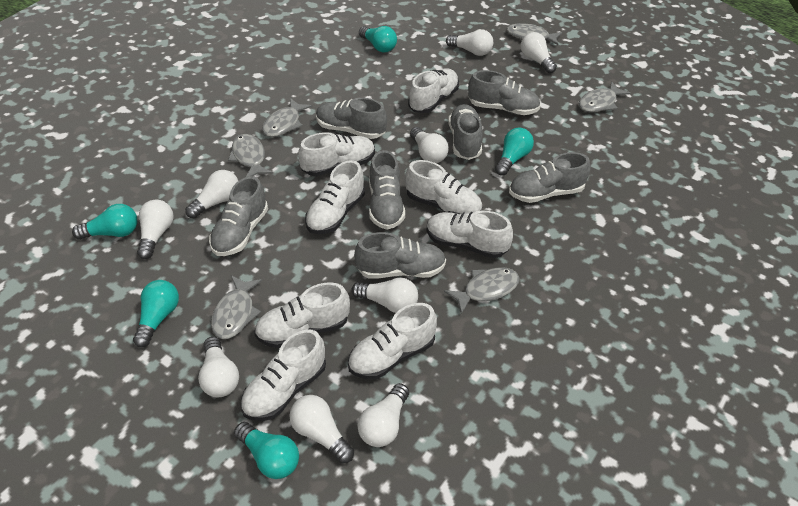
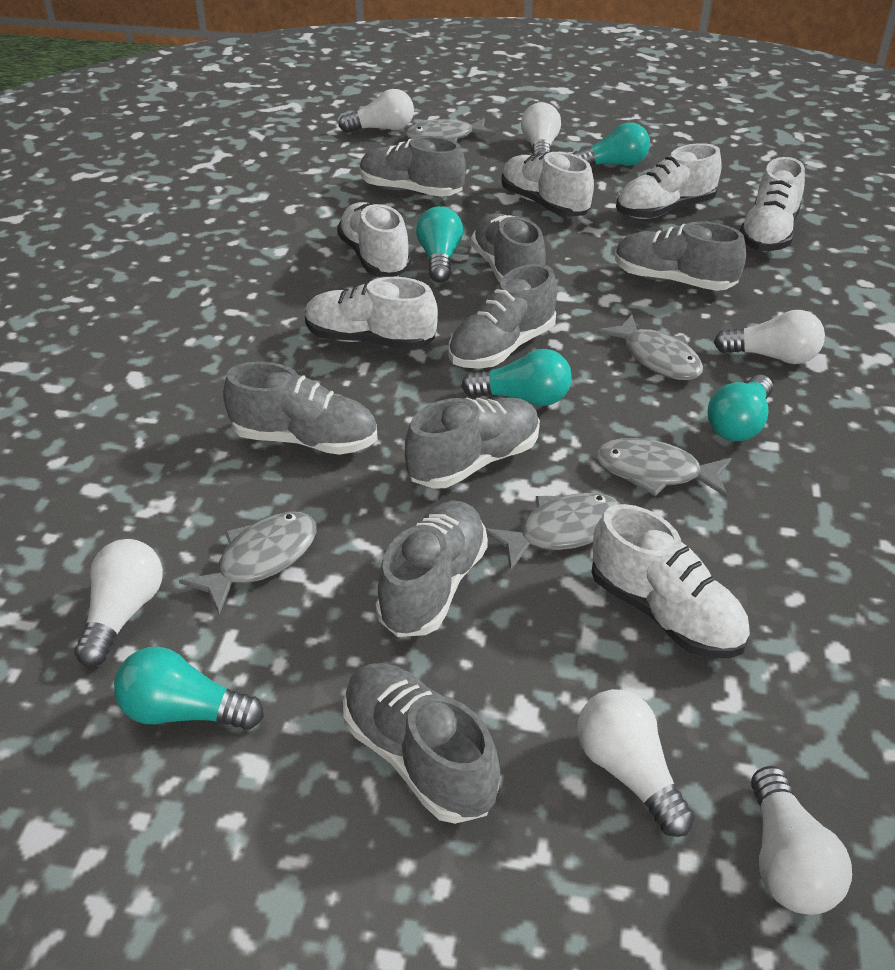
grey fish: [211,275,262,339] [228,134,273,177] [262,98,312,137] [444,267,519,314] [507,23,562,45] [579,81,631,112] = 6 -> [179,512,317,615] [405,118,495,142] [486,493,620,570] [595,438,732,498] [597,315,703,380] = 5
grey shoe: [209,176,268,256] [316,98,387,139] [354,232,446,279] [369,150,405,230] [448,104,483,160] [468,70,541,115] [509,152,590,203] = 7 -> [223,361,378,455] [343,663,500,824] [360,136,466,197] [376,501,488,637] [405,397,540,488] [449,264,557,368] [471,213,546,283] [615,222,746,291] = 8
white light bulb: [137,200,174,259] [185,170,238,218] [198,337,239,397] [289,395,354,463] [351,278,418,313] [358,383,409,447] [410,127,449,163] [446,29,493,56] [521,32,557,73] = 9 -> [74,539,163,667] [339,89,414,133] [521,102,561,155] [577,689,695,837] [714,310,825,364] [751,766,852,914] = 6
white shoe: [240,329,326,421] [254,282,350,348] [298,132,375,176] [305,160,365,234] [348,303,437,379] [405,160,482,214] [408,68,459,113] [427,211,513,258] = 8 -> [305,277,438,350] [337,202,411,277] [501,152,594,217] [591,504,750,658] [616,143,721,219] [740,157,805,251] = 6

